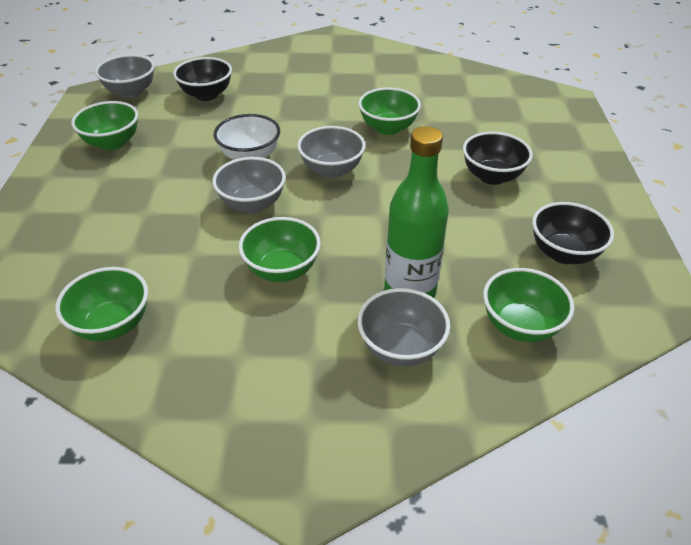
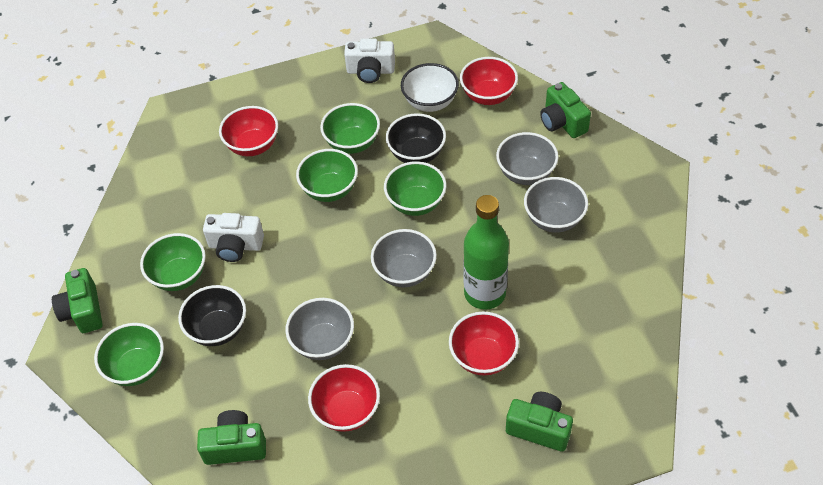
black bowl: [173,57,232,101] [463,132,533,185] [532,202,614,264] = 3 -> [178,285,246,346] [386,113,446,163] = 2
green camera: none = 0 -> [52,268,103,333] [197,410,266,465] [506,392,573,452] [540,82,591,138] = 4
red bowl: none = 0 -> [219,106,278,156] [308,364,380,432] [449,311,519,376] [460,57,518,105] = 4
white camera: none = 0 -> [203,213,264,262] [344,38,395,83] = 2

